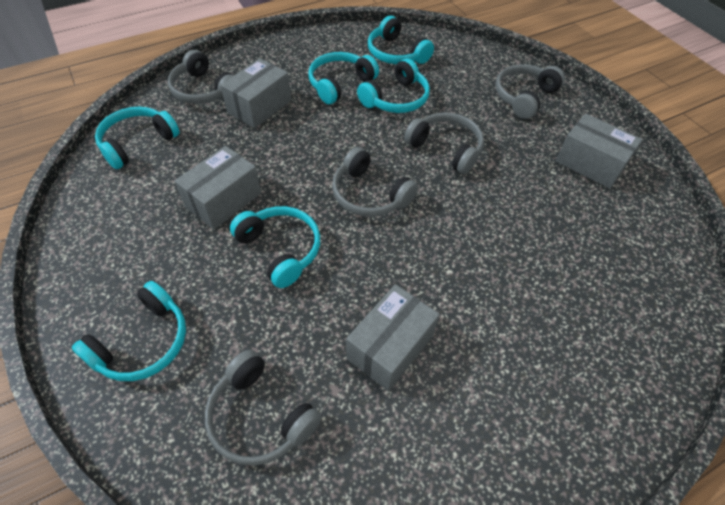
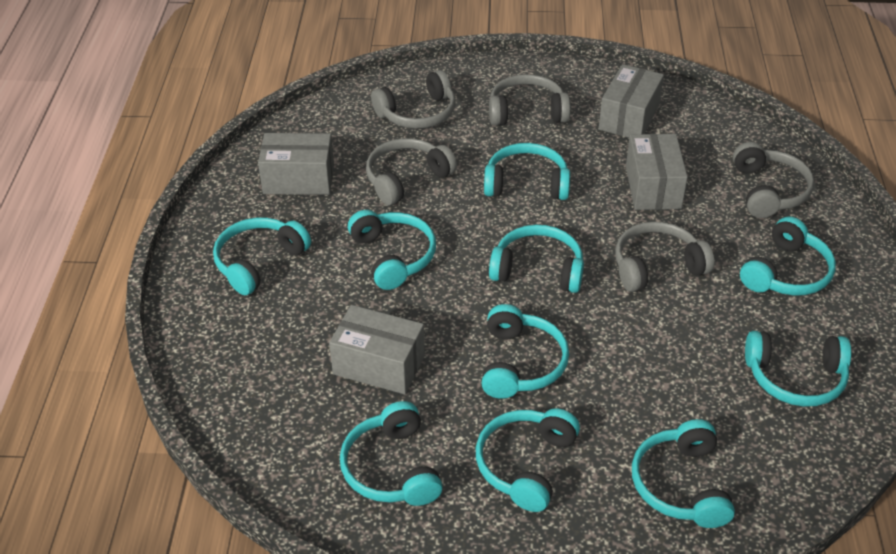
turquoise headphones: [72,281,186,381] [95,107,179,169] [230,206,320,288] [308,52,379,104] [357,59,430,113] [368,16,434,64] = 6 -> [213,218,311,295] [340,401,443,506] [348,210,436,290] [476,408,580,512] [481,304,569,399] [484,143,570,200] [489,225,584,293] [632,419,735,528] [740,217,836,296] [745,331,851,407] = 10

